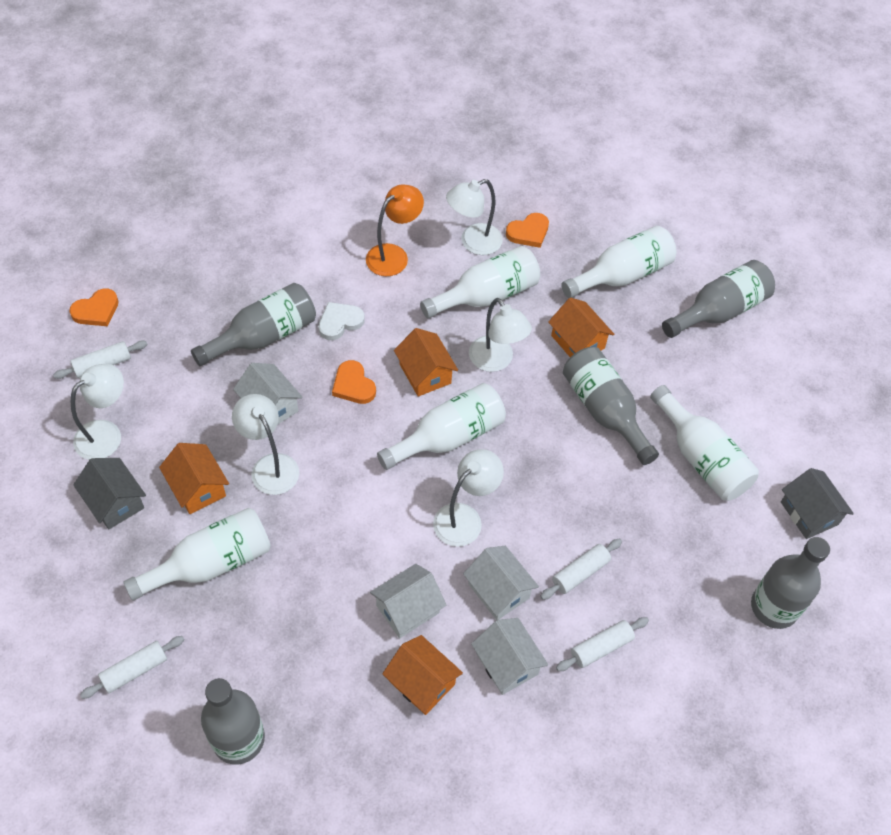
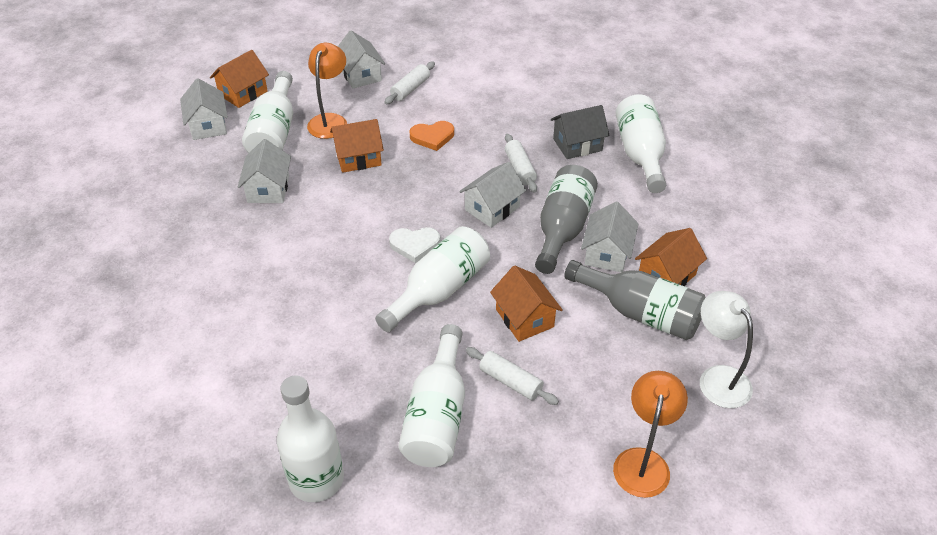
grey bottle: [191,283,316,366] [201,678,265,765] [563,347,659,465] [662,260,775,338] [751,537,830,629] = 5 -> [535,165,598,274] [564,260,706,340] = 2
grey house: [73,458,146,529] [781,468,854,539] = 2 -> [551,105,610,159] = 1
orange heart: [69,289,119,326] [332,360,376,404] [506,213,549,248] = 3 -> [410,121,454,151] = 1
orange lamp: [366,184,424,276] = 1 -> [307,43,347,139] [613,371,688,498] = 2
white house: [233,363,303,425] [370,564,446,638] [463,546,539,620] [471,618,548,695] = 4 -> [180,78,228,140] [238,139,291,203] [338,30,385,89] [459,162,526,228] [581,202,638,272] = 5
white lamp: [71,364,124,460] [232,394,299,495] [433,449,504,547] [446,179,503,255] [469,298,532,372] = 5 -> [700,291,753,408] = 1
white rolling pin: [53,341,148,379] [80,636,185,699] [540,539,622,600] [556,617,649,671] = 4 -> [384,62,435,104] [466,347,559,405] [505,134,537,193] = 3

